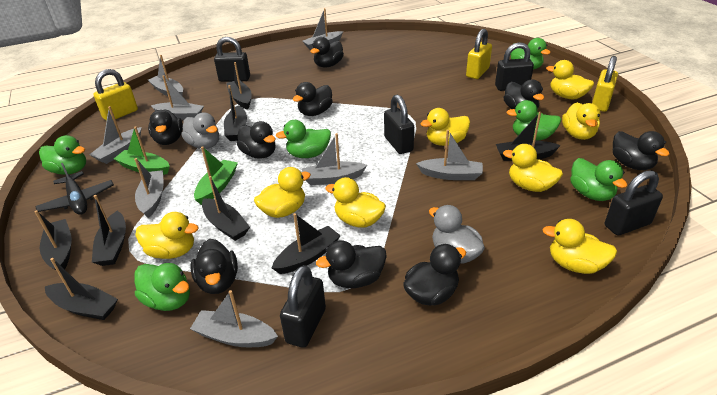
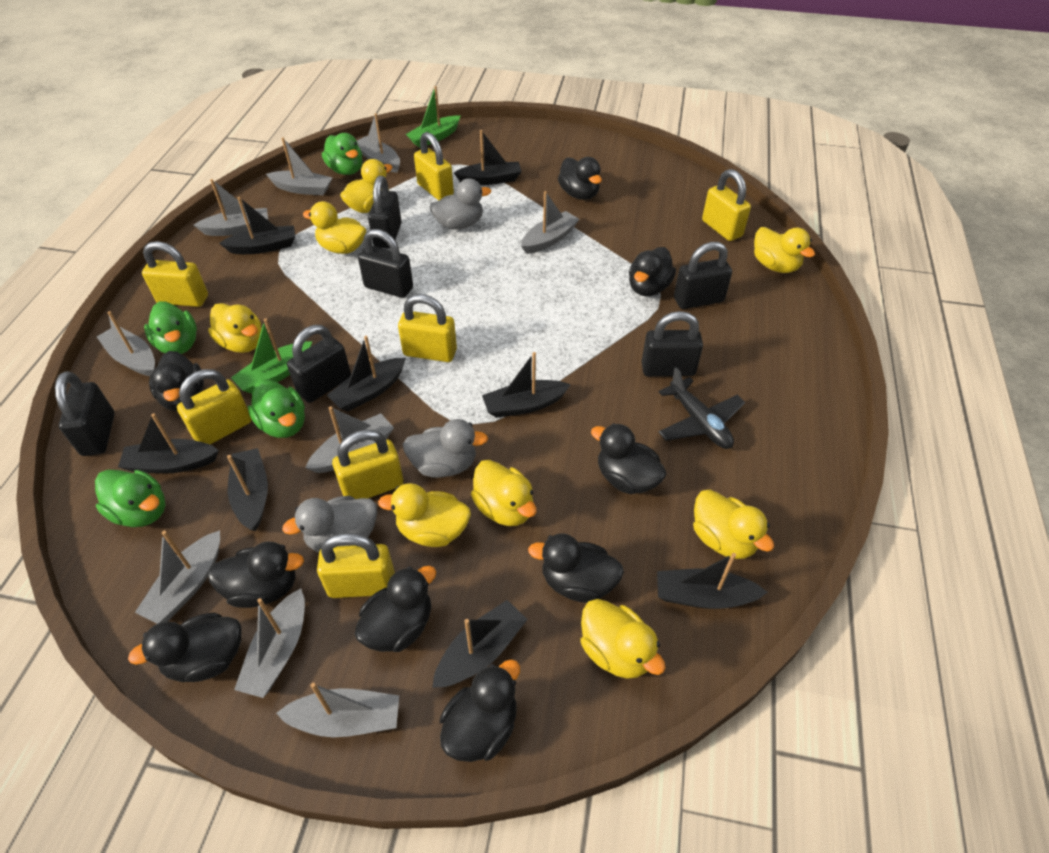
black padlock: [214,37,250,82] [280,265,326,348] [384,94,414,154] [495,42,534,91] [605,170,663,236] = 5 -> [55,371,115,456] [287,325,351,403] [358,229,413,298] [368,176,401,248] [642,311,703,377] [674,242,732,309] = 6
green duck: [39,135,86,175] [135,263,190,311] [276,120,331,158] [506,100,561,141] [511,38,551,69] [570,158,627,201] = 6 -> [95,470,165,527] [144,302,197,354] [248,379,305,438] [322,133,362,175] = 4
grey boat: [89,106,141,164] [134,158,164,218] [148,55,183,96] [151,75,204,120] [190,290,278,347] [302,133,367,185] [303,8,343,50] [416,130,483,180] = 8 -> [97,311,155,376] [135,530,220,624] [194,179,268,236] [234,588,305,698] [266,137,333,195] [276,683,399,737] [305,406,394,473] [357,113,400,173] [521,191,579,254] = 9
grey duck: [181,112,219,149] [429,205,485,264] = 2 -> [282,496,377,552] [403,419,488,478] [429,178,491,230] = 3
yellow padlock: [93,69,138,121] [466,29,492,79] [592,56,618,112] = 3 -> [142,241,208,307] [177,369,252,444] [317,533,395,598] [332,429,404,499] [398,294,457,362] [414,132,454,201] [702,169,751,241] = 7

